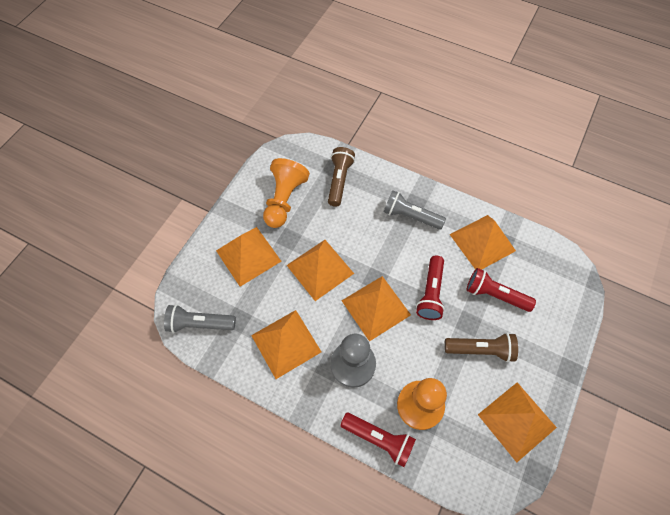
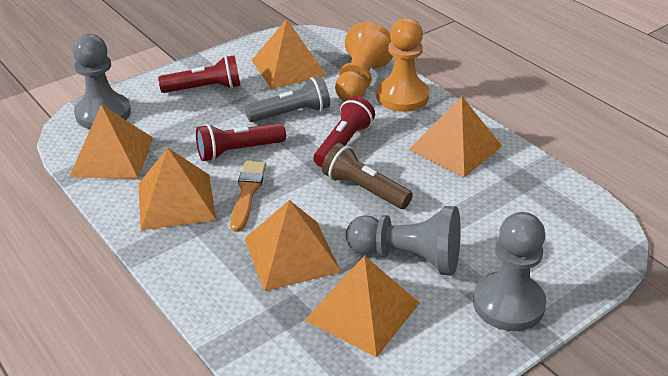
brown flashlight: [328,147,355,207] [445,333,518,362] = 2 -> [322,143,413,209] = 1
grey flashlight: [164,304,236,333] [383,190,446,230] = 2 -> [245,76,330,122] = 1
grey pawn: [331,333,376,388] = 1 -> [72,34,131,129] [346,206,461,276] [473,212,546,331] = 3
orange brush: none = 0 -> [230,161,266,232] = 1

